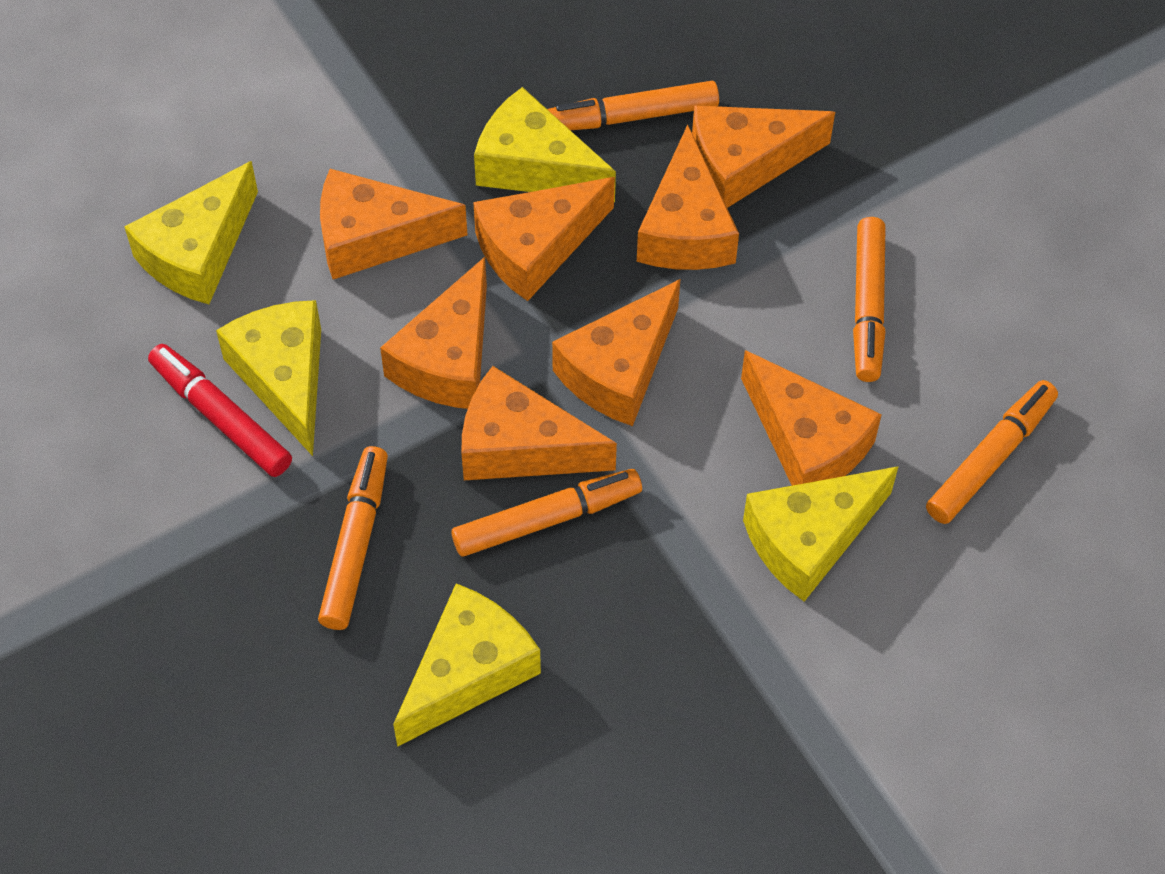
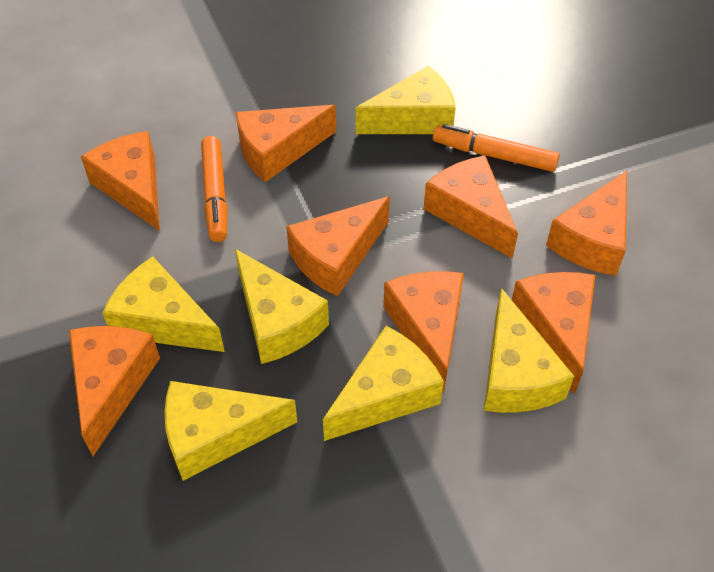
orange marker: [318,446,388,630] [452,469,642,557] [547,81,719,130] [853,217,886,382] [926,380,1058,524] = 5 -> [201,136,228,242] [433,124,560,172] = 2
red marker: [148,344,292,477] = 1 -> none = 0
yellow cheese: [124,161,258,304] [216,300,321,456] [393,583,541,747] [474,87,616,202] [743,466,899,602] = 5 -> [102,257,225,352] [164,381,297,481] [235,249,329,364] [323,326,444,441] [356,66,456,134] [484,288,574,413] = 6

